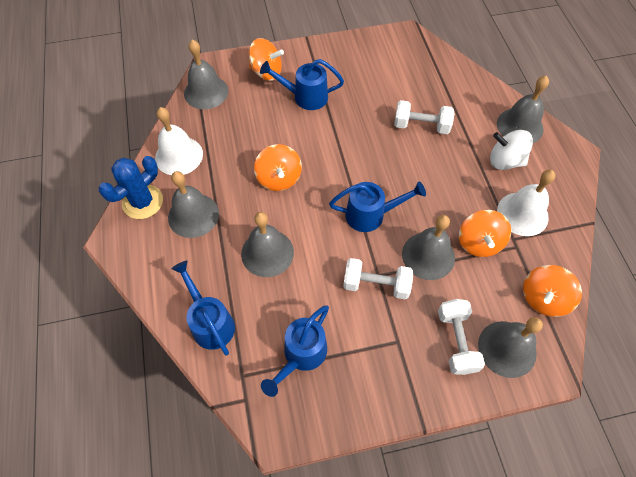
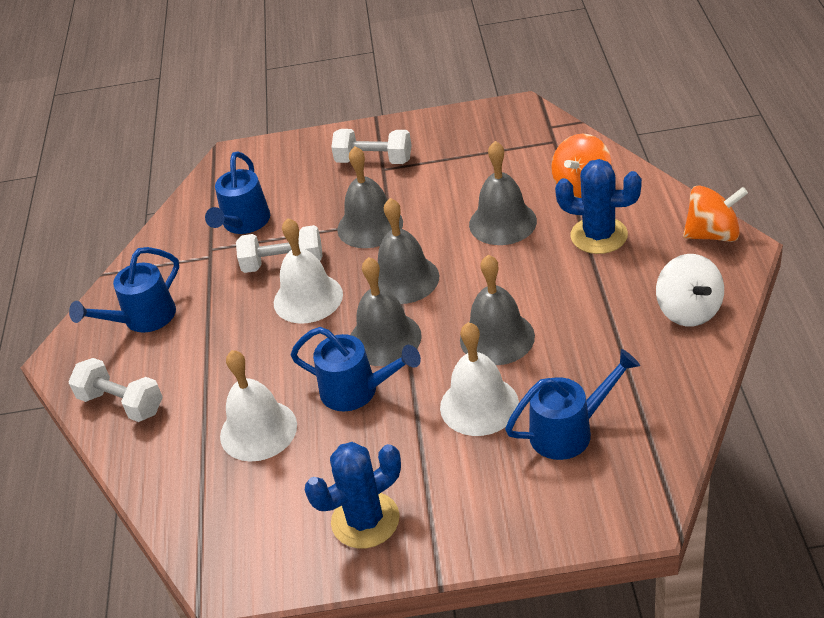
blue cactus: [99,156,163,219] = 1 -> [305,442,401,549] [555,159,642,254] = 2
grey bell: [168,171,219,238] [184,39,228,109] [241,212,294,277] [402,215,455,280] [478,317,543,378] [497,75,549,143] = 6 -> [337,146,403,248] [350,257,422,366] [378,198,439,304] [460,255,535,365] [469,141,537,245] = 5
orange spinning top: [249,38,284,81] [254,144,302,191] [459,210,511,257] [523,265,582,317] = 4 -> [551,134,611,198] [683,185,748,242] = 2
white bell: [155,107,203,175] [497,170,556,236] = 2 -> [220,350,297,462] [274,218,343,323] [440,322,519,436] = 3

